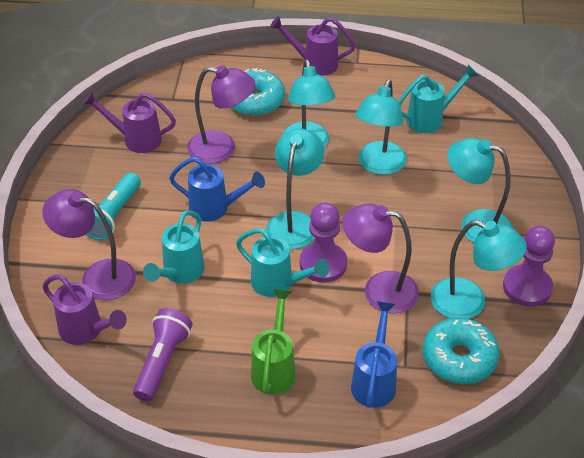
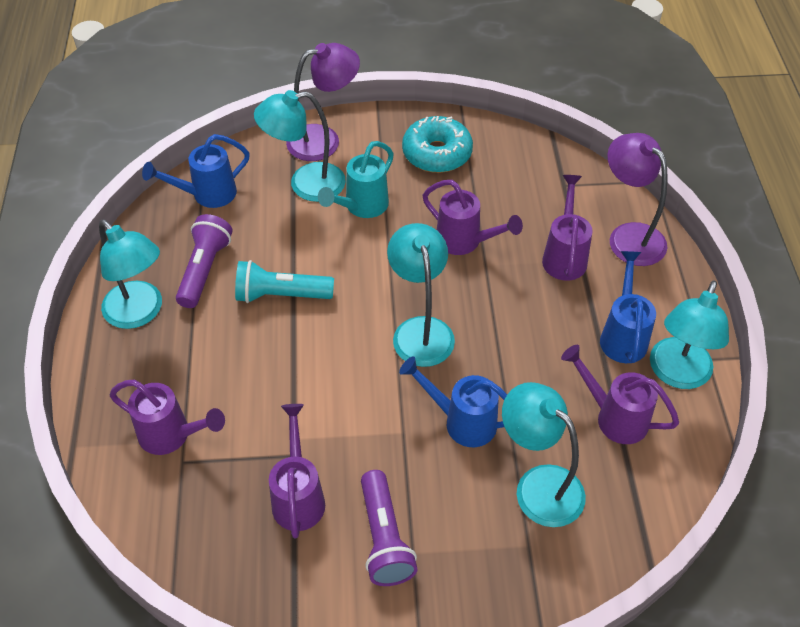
blue watering can: [169,157,265,222] [351,301,397,408] = 2 -> [142,134,250,208] [399,356,507,447] [600,251,656,363] = 3
green watering can: [251,289,295,394] = 1 -> none = 0
purple flashlight: [133,308,192,402] = 1 -> [176,214,233,308] [361,470,418,586] = 2
purple lamp: [42,189,136,300] [187,65,255,164] [343,204,419,314] = 3 -> [286,43,360,161] [607,133,668,266] = 2
purple pawn: [300,203,347,283] [503,226,555,307] = 2 -> none = 0
purple watering can: [43,274,127,345] [83,91,176,153] [270,16,355,76] = 3 -> [110,380,225,455] [269,404,325,539] [423,180,523,255] [542,175,593,281] [561,345,679,444] = 5
turquoise donut: [231,68,285,116] [423,317,499,384] = 2 -> [402,116,473,173] = 1
turquoise watering can: [143,210,205,284] [236,228,329,297] [398,65,479,133] = 3 -> [318,141,394,218] = 1

